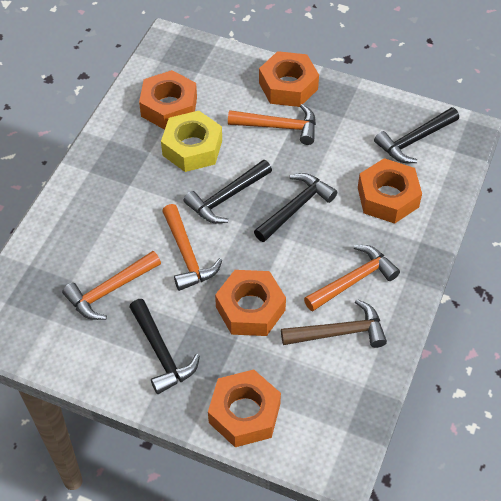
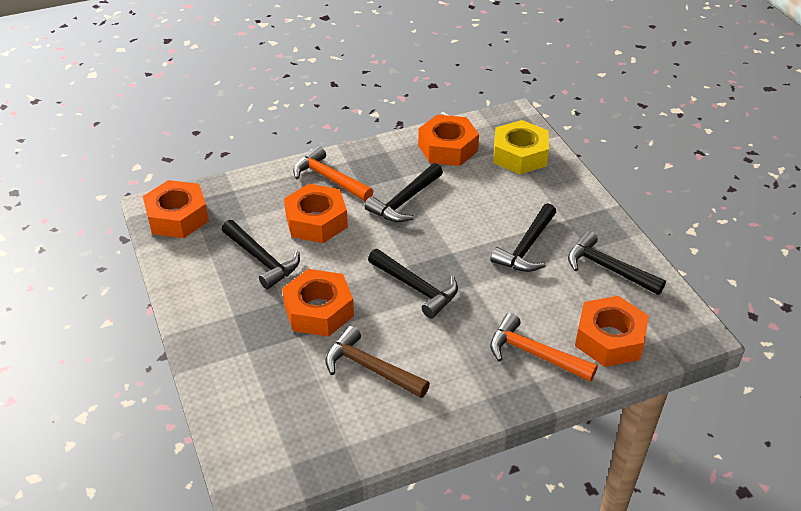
black hammer: [129,299,200,394] [184,160,272,224] [254,173,337,242] [374,107,459,163] = 4 -> [222,220,300,289] [365,163,443,222] [368,249,458,318] [490,203,556,272] [568,231,666,295] = 5
orange hammer: [62,251,161,320] [162,204,222,291] [228,104,316,145] [304,245,400,312] = 4 -> [293,146,373,201] [490,313,598,382] = 2

